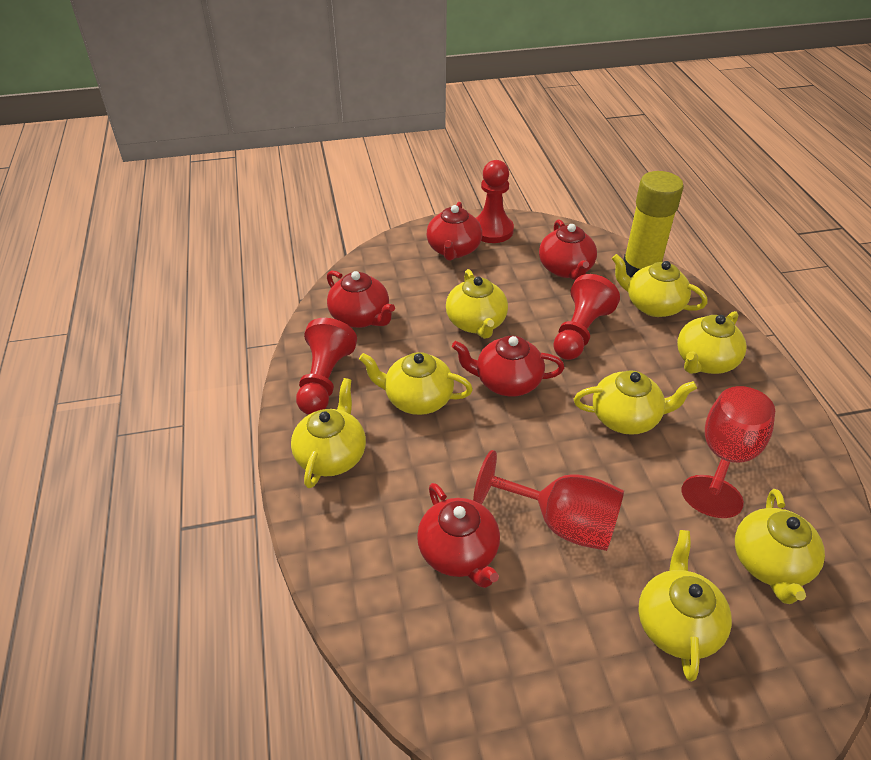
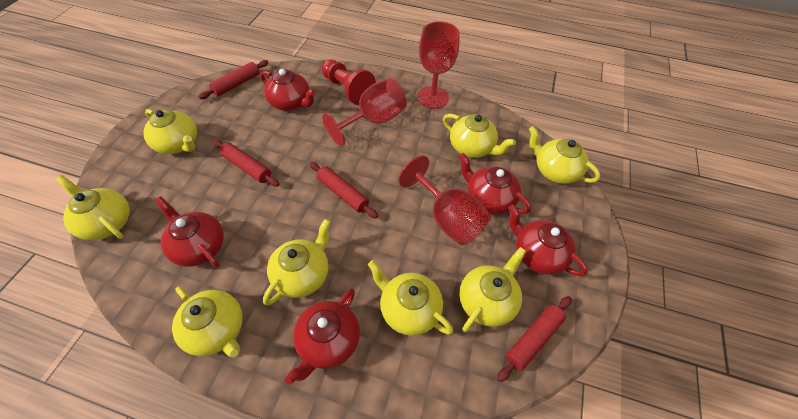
red goblet: [473,450,624,551] [682,386,775,518] = 2 -> [322,78,407,146] [399,155,491,245] [417,21,459,109] = 3
red pawn: [296,318,357,415] [476,160,514,243] [553,274,620,360] = 3 -> [322,59,376,105] = 1
red rolling pin: none = 0 -> [198,60,269,99] [213,140,279,187] [309,162,378,219] [497,296,572,382] = 4
yellow glue stick: [624,171,684,278] = 1 -> none = 0

